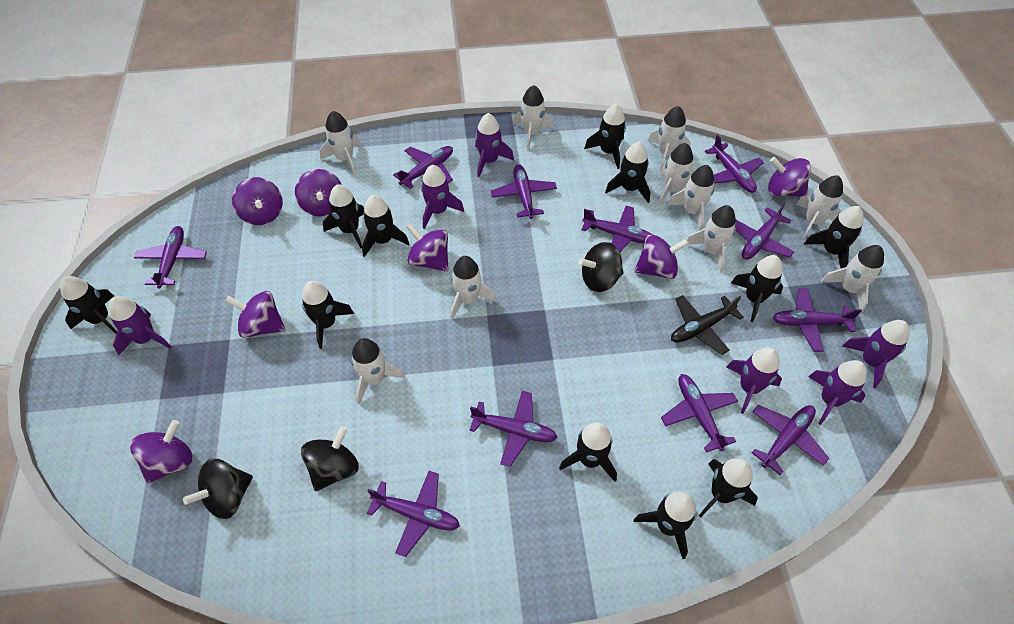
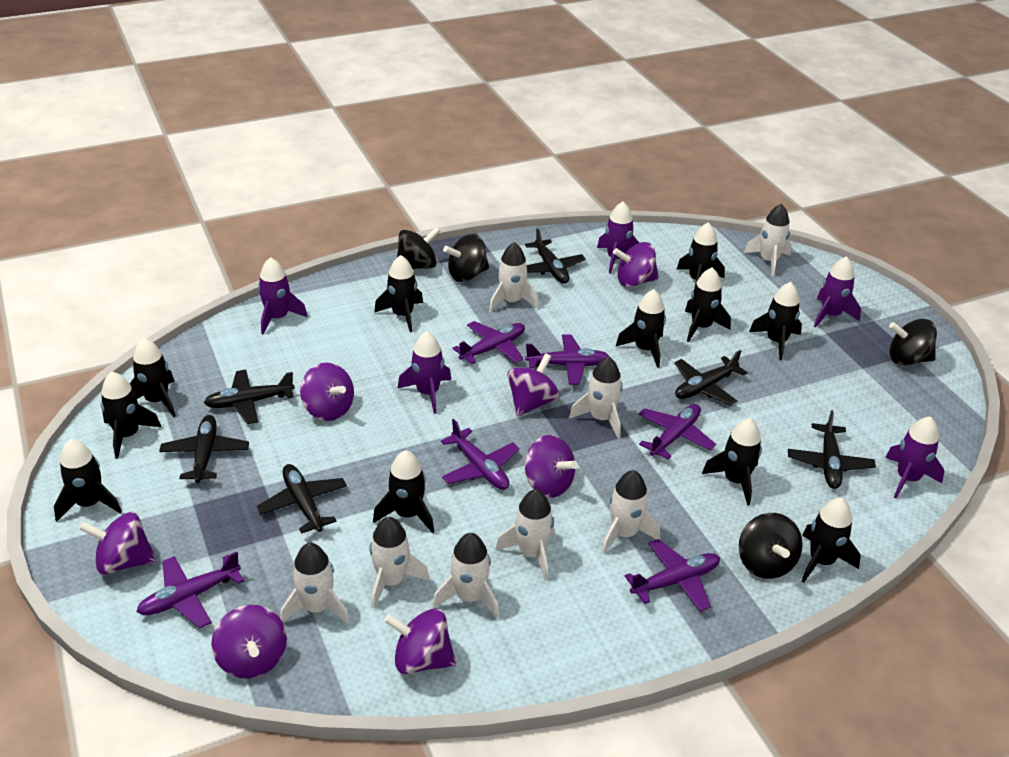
black plane: [671,295,744,355] = 1 -> [159,415,249,483] [204,370,295,424] [256,464,347,534] [525,228,586,284] [674,350,747,405] [788,410,876,489] = 6
black spinning top: [183,459,253,519] [301,426,359,491] [578,242,624,292] = 3 -> [397,227,440,269] [443,234,489,282] [739,513,803,579] [889,319,937,366] = 4
purple plane: [134,226,207,288] [367,471,460,557] [393,146,453,189] [469,391,558,467] [491,164,557,219] [581,206,651,252] [661,374,738,453] [705,135,764,193] [735,202,795,260] [752,405,829,475] [773,288,862,352] = 11 -> [136,552,244,628] [441,419,519,490] [453,321,525,364] [525,334,609,385] [625,539,720,612] [639,404,716,460] = 6
purple rocket: [109,296,171,355] [421,165,464,229] [475,113,514,177] [726,347,782,414] [808,360,867,425] [842,320,910,388] = 6 -> [258,257,308,335] [398,331,451,414] [597,201,639,274] [814,256,861,328] [885,416,944,498] = 5
white rocket: [320,111,361,175] [351,338,405,405] [450,256,497,320] [513,85,554,150] [648,106,691,171] [658,143,693,205] [666,165,715,231] [687,205,736,272] [796,175,843,239] [821,245,884,313] = 10 -> [280,543,350,625] [369,517,430,609] [433,533,499,619] [489,242,539,313] [495,489,554,580] [569,356,623,438] [601,470,660,555] [744,204,792,277] = 8

